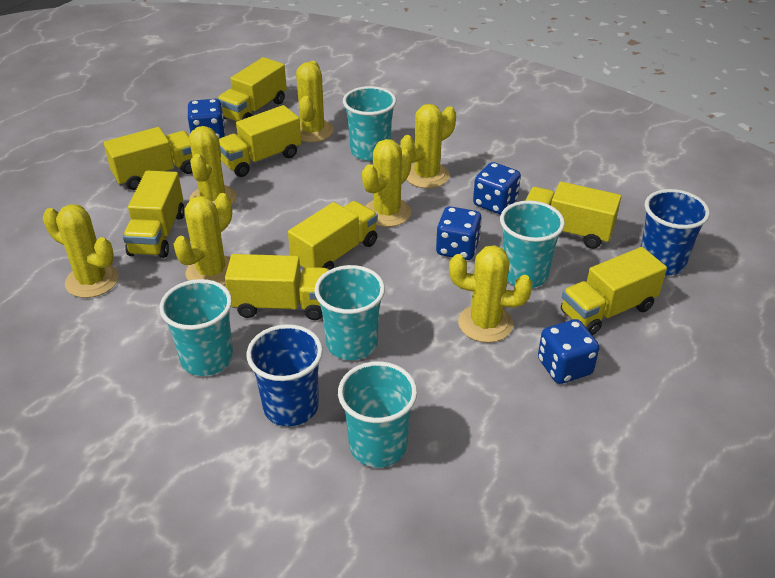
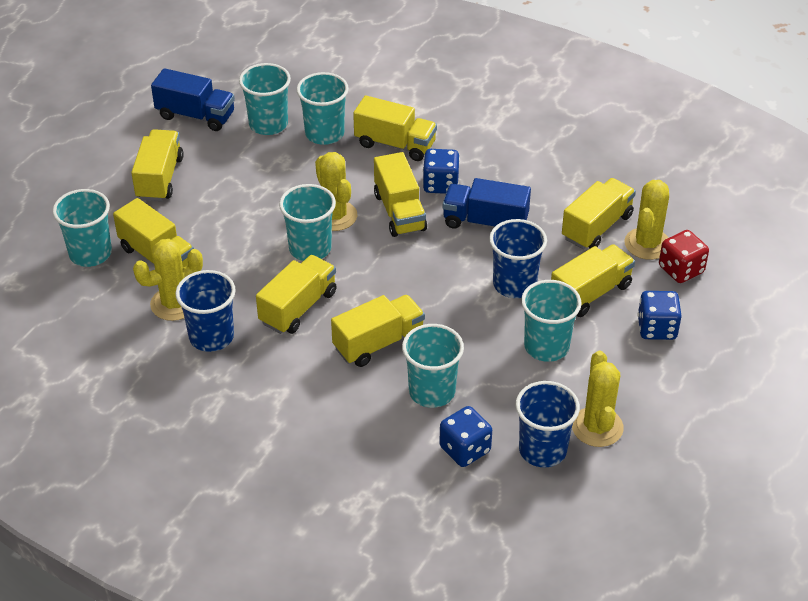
blue cup: [247,324,323,426] [641,189,710,275] = 2 -> [175,270,236,352] [489,219,547,298] [516,381,580,468] = 3
blue dice: [188,99,225,138] [436,206,482,260] [473,162,521,214] [538,319,599,384] = 4 -> [423,149,460,194] [439,406,492,467] [638,291,682,340] = 3
blue truck: none = 0 -> [151,68,235,131] [443,178,531,229] = 2
red dice: none = 0 -> [659,230,709,283] = 1
turquoise cup: [159,279,233,376] [314,265,385,360] [338,361,417,468] [343,86,396,161] [500,200,565,288] = 5 -> [53,189,112,267] [239,63,291,135] [279,184,336,261] [297,72,349,145] [402,324,464,408] [521,280,582,362] = 6
yellow cactus: [43,204,119,298] [174,193,232,285] [189,126,237,205] [296,61,334,142] [362,139,412,227] [400,104,456,188] [449,245,533,343] = 7 -> [133,239,203,321] [315,152,357,231] [572,350,624,447] [624,180,669,260] = 4

